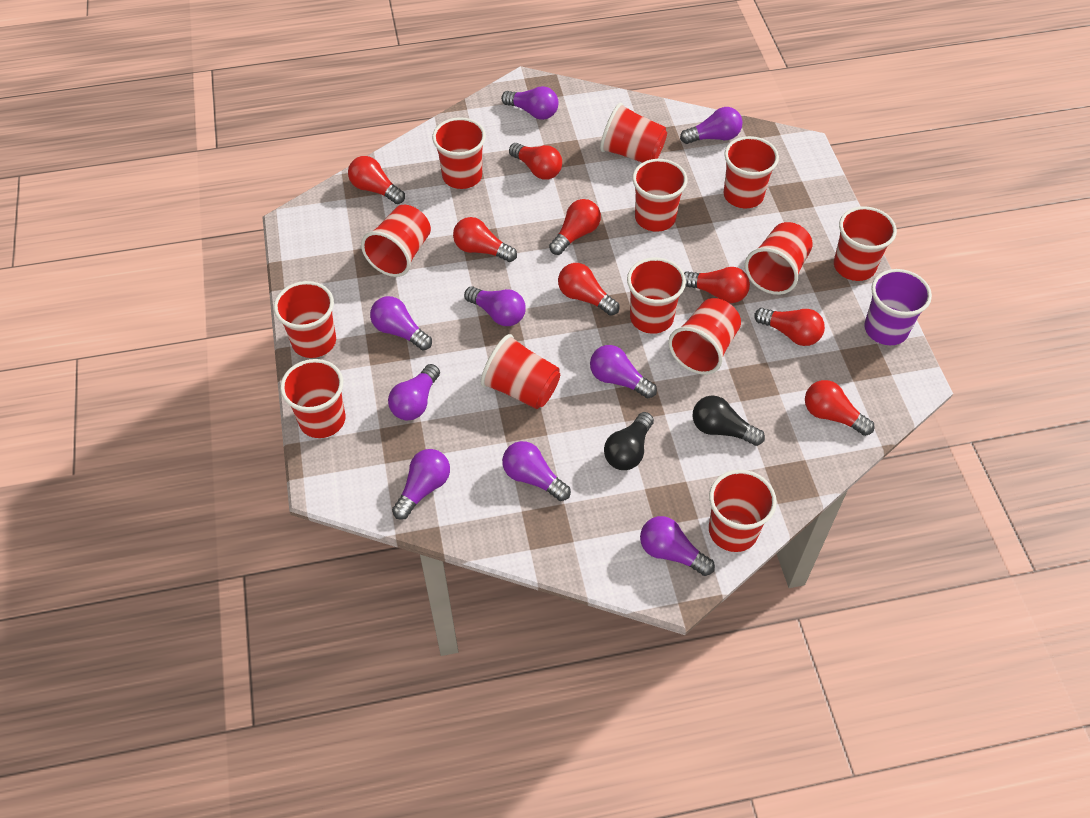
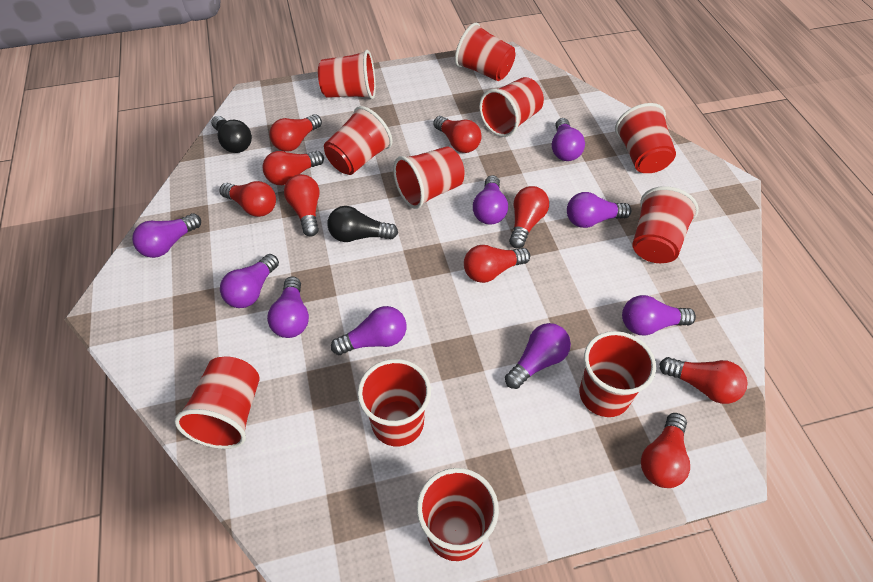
purple cup: [864,269,932,345] = 1 -> none = 0
red cup: [274,281,336,358] [280,359,345,438] [361,205,431,277] [432,117,486,189] [481,334,560,409] [600,103,667,163] [627,257,686,334] [632,159,687,232] [668,298,741,375] [709,470,777,552] [723,136,779,208] [745,222,813,295] [834,206,897,281] = 13 -> [174,357,260,449] [318,50,376,99] [324,106,393,175] [357,359,431,446] [393,146,464,209] [417,468,499,561] [455,23,516,81] [479,77,544,137] [579,331,656,417] [615,103,676,173] [632,186,699,263] = 11
red light bulb: [348,156,405,204] [453,217,517,262] [509,143,562,180] [549,199,601,255] [558,263,620,316] [684,267,750,303] [754,308,825,346] [805,380,875,436] = 8 -> [220,181,276,217] [263,151,324,185] [269,114,322,152] [284,174,319,237] [433,116,482,153] [464,245,530,283] [509,186,549,248] [641,413,690,488] [659,357,748,404] = 9

